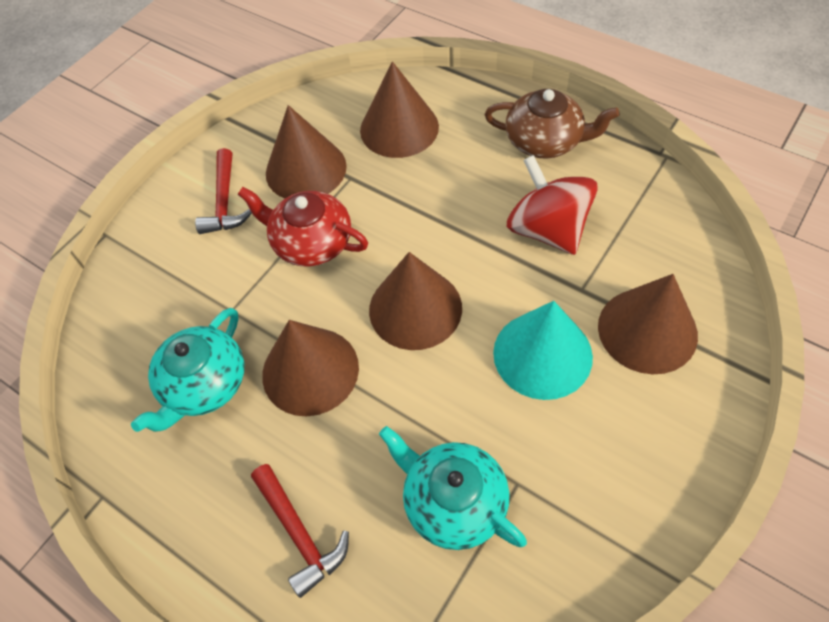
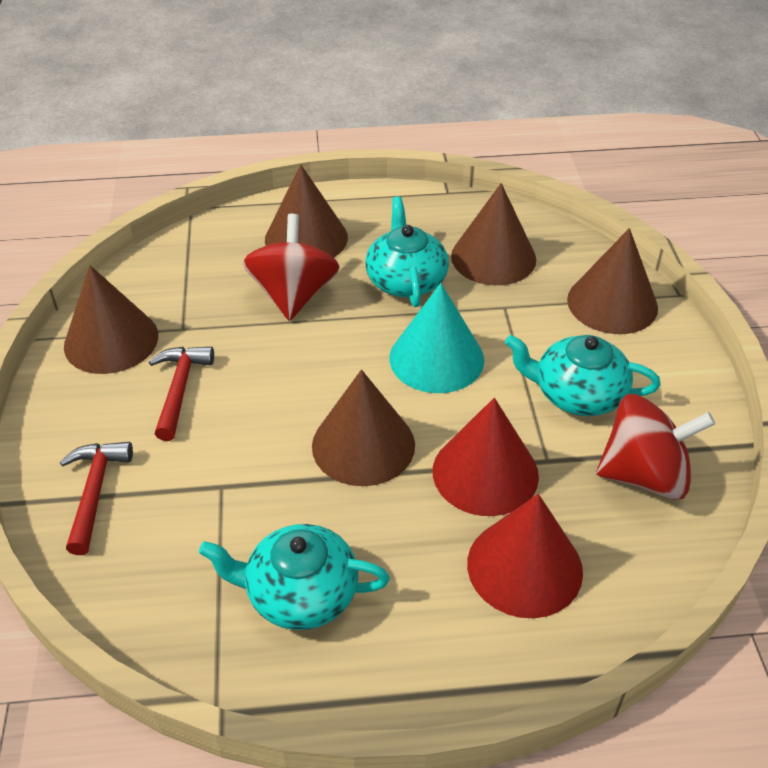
brown teapot: [485,89,620,159] = 1 -> none = 0
red cone: none = 0 -> [433,398,539,516] [467,494,583,618] = 2
red spinning top: [507,155,598,255] = 1 -> [243,214,340,321] [596,394,715,500] = 2
red teapot: [238,187,368,266] = 1 -> none = 0
turquoise teapot: [131,308,244,432] [379,426,527,550] = 2 -> [199,524,390,630] [365,196,449,307] [505,335,661,416] = 3

